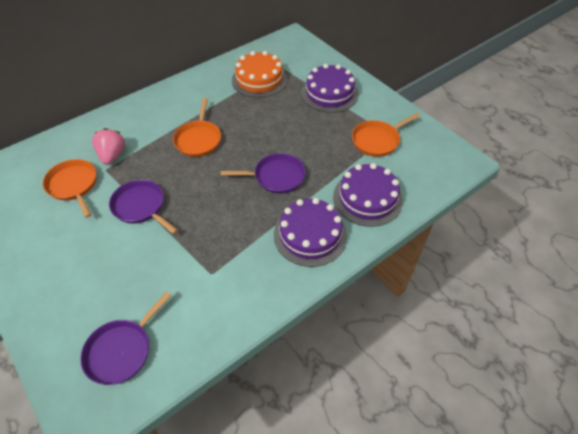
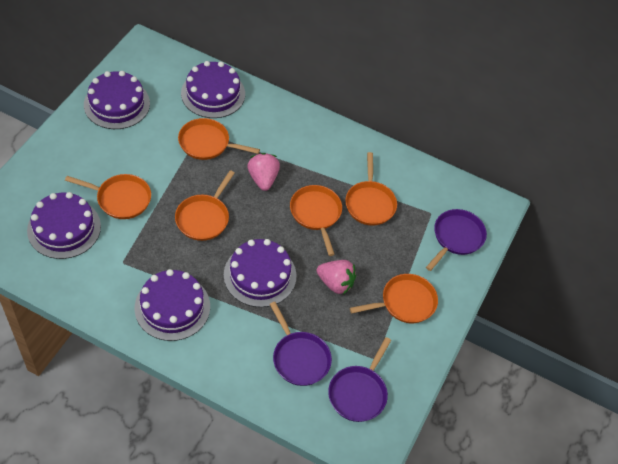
orange cake: [232,51,287,98] = 1 -> none = 0
orange pan: [43,159,96,218] [173,98,221,157] [352,113,420,157] = 3 -> [65,174,151,219] [175,170,235,241] [178,118,260,160] [290,185,342,256] [345,152,397,226] [350,274,438,323] = 6
pink strawberry: [92,128,125,165] = 1 -> [247,153,280,191] [317,260,356,294] = 2
purple cake: [274,198,347,267] [301,64,359,113] [333,163,403,227] = 3 -> [27,192,101,259] [84,71,150,129] [135,269,210,341] [181,61,245,118] [224,239,297,307] = 5

